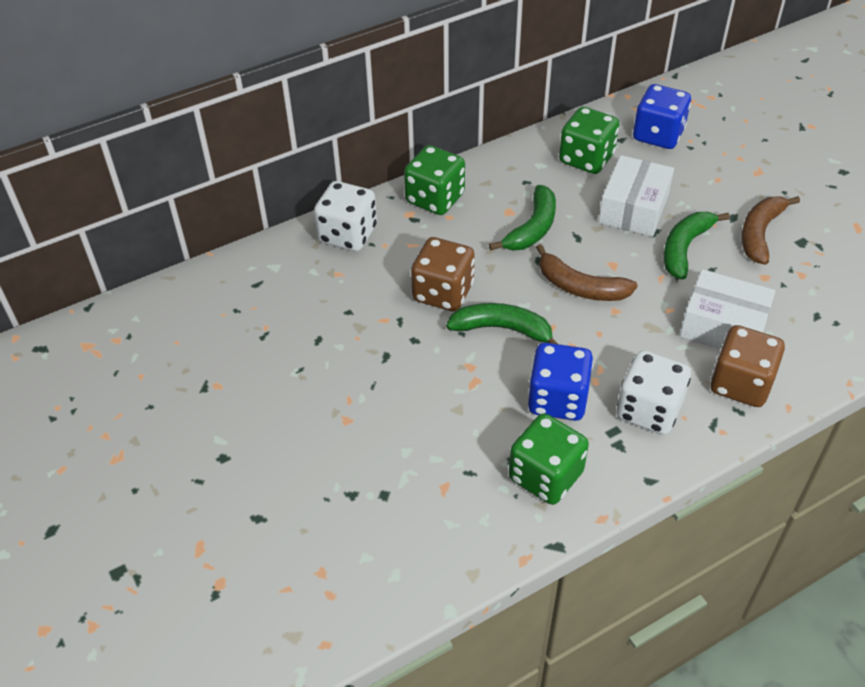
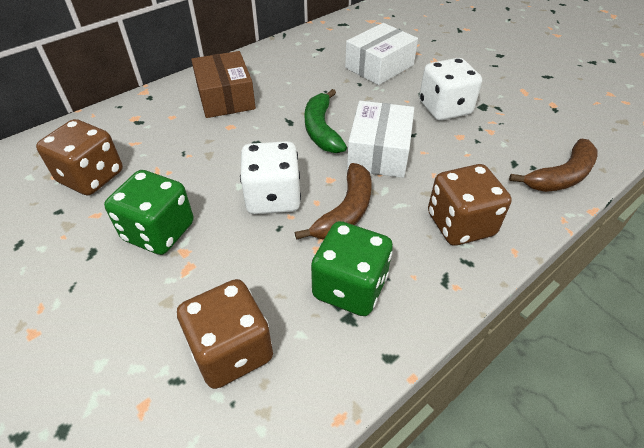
blue dice: [528,343,593,421] [633,84,691,149] = 2 -> none = 0
brown box: none = 0 -> [191,51,256,118] = 1
brown dice: [411,237,475,312] [710,325,785,407] = 2 -> [36,119,123,195] [177,279,273,389] [428,164,512,246] = 3
green banana: [446,303,558,344] [489,185,556,251] [664,212,730,280] = 3 -> [305,89,347,153] = 1
green dice: [404,145,465,215] [509,413,589,505] [559,107,620,174] = 3 -> [104,170,194,255] [311,221,393,316] = 2

